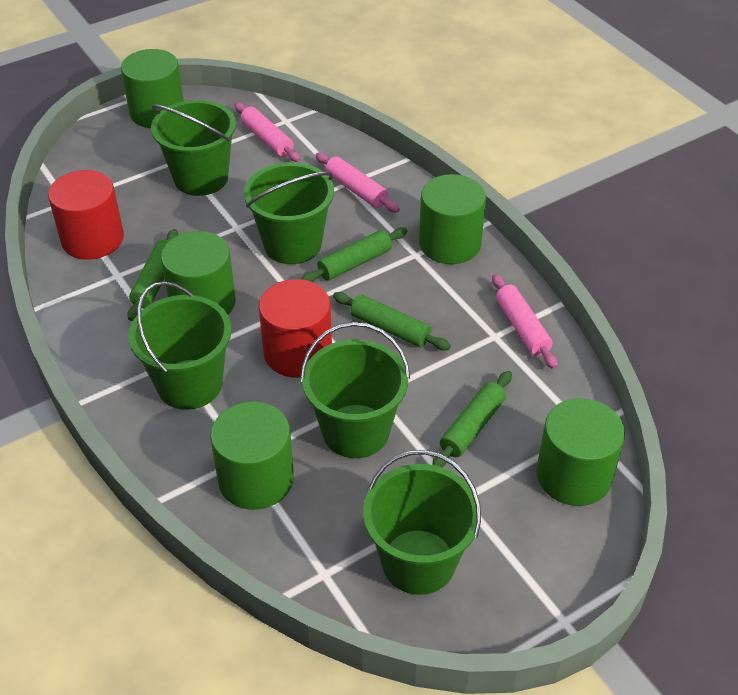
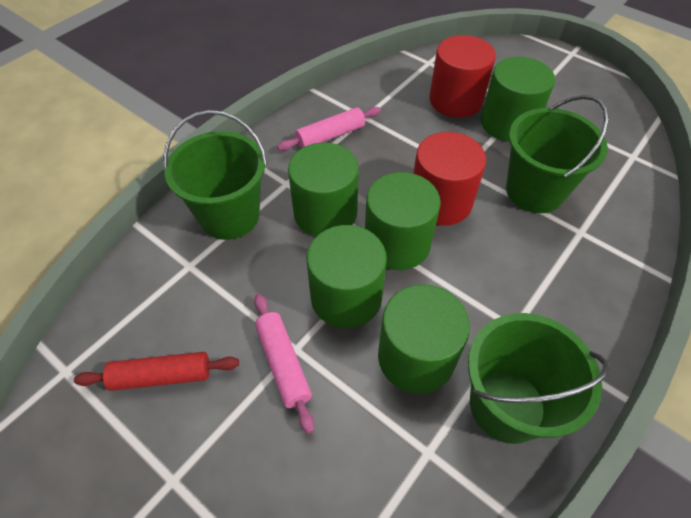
green bucket: [129,281,232,410] [151,100,236,196] [244,162,334,264] [300,322,410,458] [363,450,481,595] = 5 -> [163,110,267,240] [468,313,610,444] [506,95,609,213] = 3
green rolling pin: [127,229,178,321] [301,227,407,282] [333,292,451,350] [432,371,512,468] = 4 -> none = 0
pink rolling pin: [235,102,301,162] [315,152,400,213] [492,274,558,369] = 3 -> [254,294,314,434] [277,107,381,151] = 2
red rolling pin: none = 0 -> [74,352,239,391] = 1

